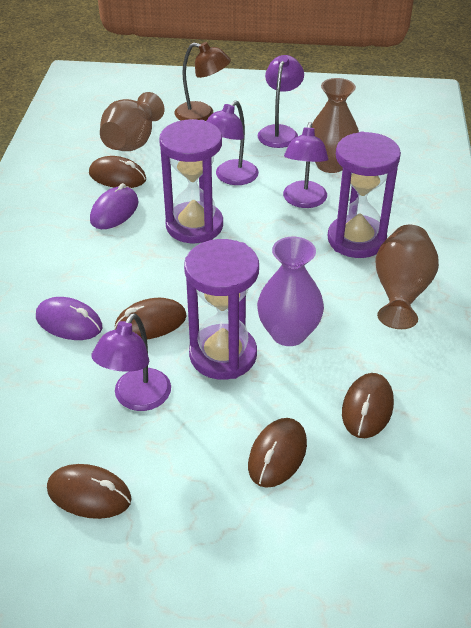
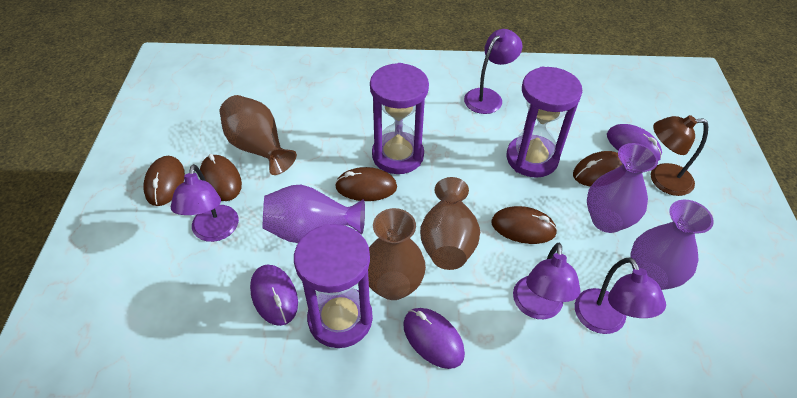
purple mouse: [36,297,102,340] [90,183,138,229] = 2 -> [250,265,298,326] [403,308,465,369] [607,124,662,161] = 3
purple vase: [257,237,324,346] = 1 -> [263,185,365,243] [587,143,658,233] [631,200,714,290] = 3

